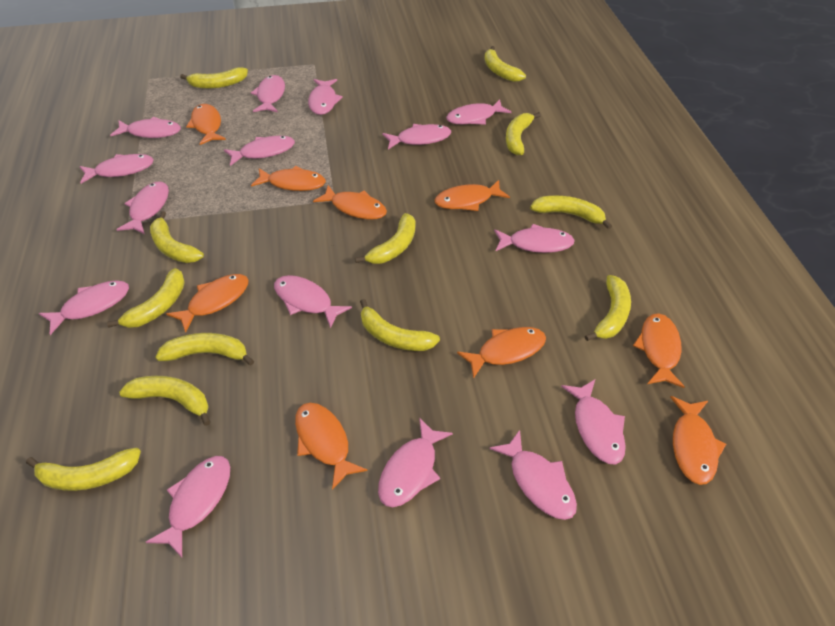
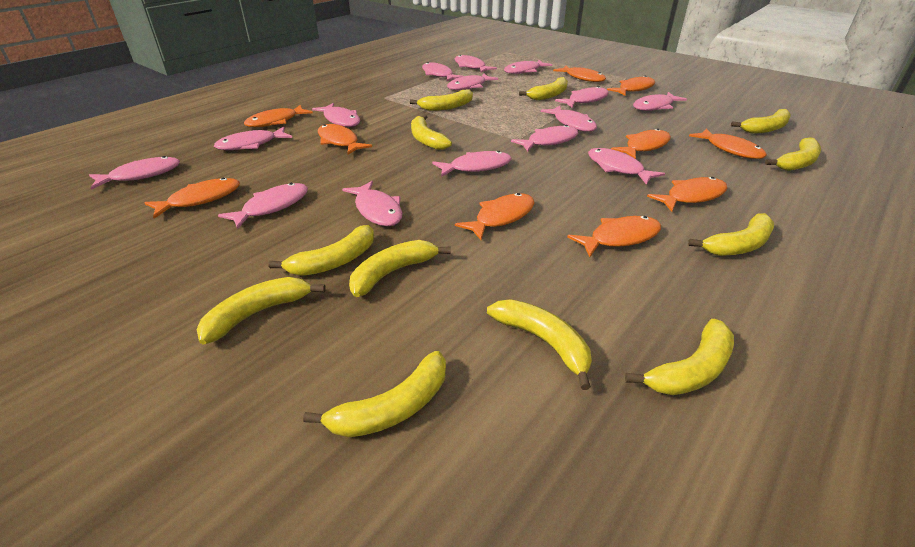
orange fish: [166,274,249,333] [186,104,226,145] [251,166,326,191] [295,403,367,490] [313,185,387,219] [434,180,510,211] [457,327,546,379] [633,313,685,388] [670,396,726,485] = 9 -> [144,177,240,219] [244,105,313,127] [318,124,372,155] [455,193,534,240] [553,65,606,82] [567,216,661,257] [607,76,655,96] [611,129,671,159] [647,177,727,212] [689,128,767,159] = 10

